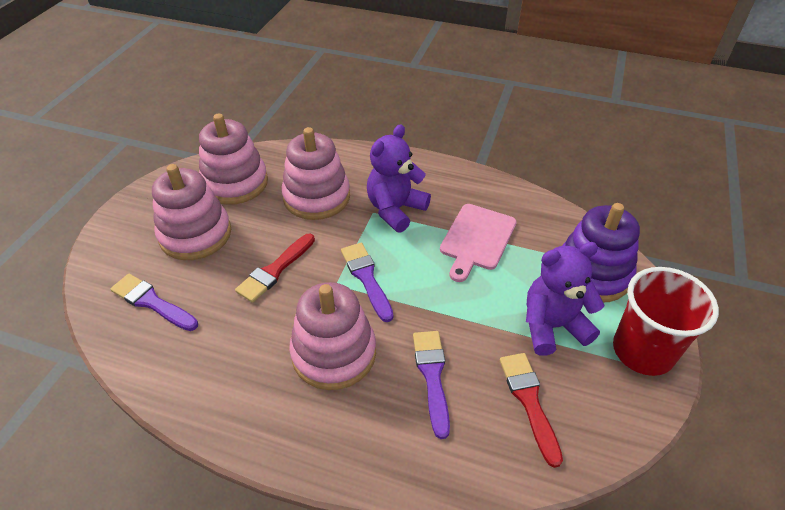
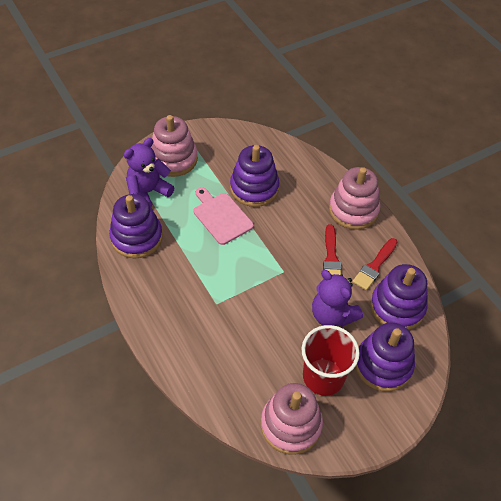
pink stacking toy: [152,164,231,260] [199,114,268,205] [281,127,350,220] [289,282,376,390] = 4 -> [151,115,198,177] [261,383,323,455] [329,167,380,230] = 3
purple brush: [110,274,198,331] [341,243,393,322] [413,331,450,439] = 3 -> none = 0
purple stacking toy: [562,203,640,303] = 1 -> [109,194,163,258] [230,145,280,207] [355,323,415,392] [370,264,428,330] = 4

